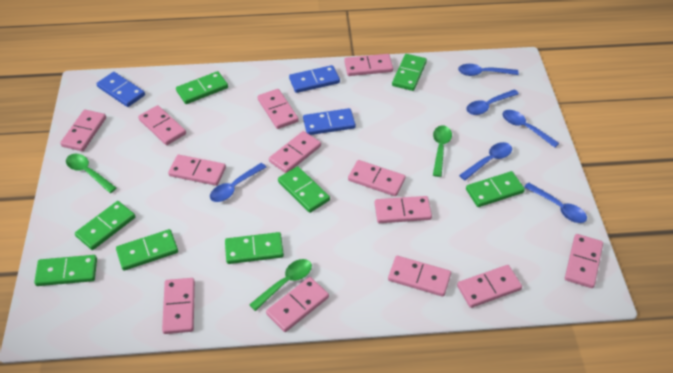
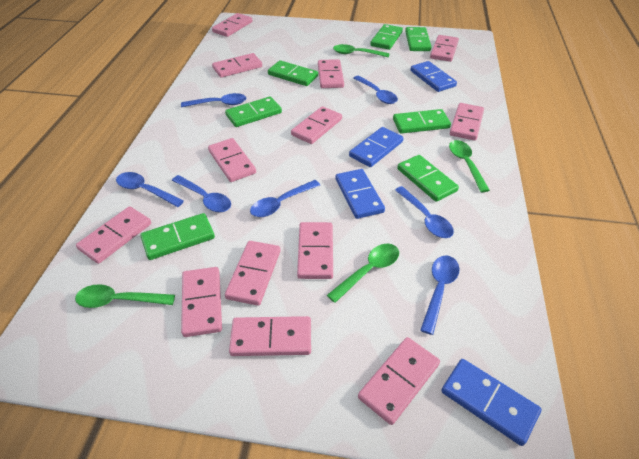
blue domino: [96,72,145,107] [289,65,340,93] [303,108,356,135] = 3 -> [336,169,385,219] [349,127,403,167] [410,61,457,92] [441,359,542,446] = 4
blue spoon: [210,163,266,202] [458,64,519,76] [459,142,512,180] [466,89,519,115] [502,110,559,148] [524,182,587,223] = 6 -> [116,172,184,207] [172,175,231,212] [181,93,246,107] [250,180,320,217] [353,76,398,104] [395,186,454,238] [420,255,460,335] = 7
green domino: [34,255,97,286] [75,201,135,250] [116,229,178,271] [176,71,228,104] [225,232,284,264] [278,166,330,213] [392,54,427,91] [466,171,525,207] = 8 -> [140,213,215,260] [225,96,282,127] [268,60,318,86] [370,24,403,50] [393,109,451,134] [397,155,459,202] [405,27,431,51] = 7
green spoon: [66,154,116,193] [249,259,312,311] [433,126,452,177] = 3 -> [75,284,175,308] [327,244,399,303] [333,44,390,58] [449,140,490,192] = 4

